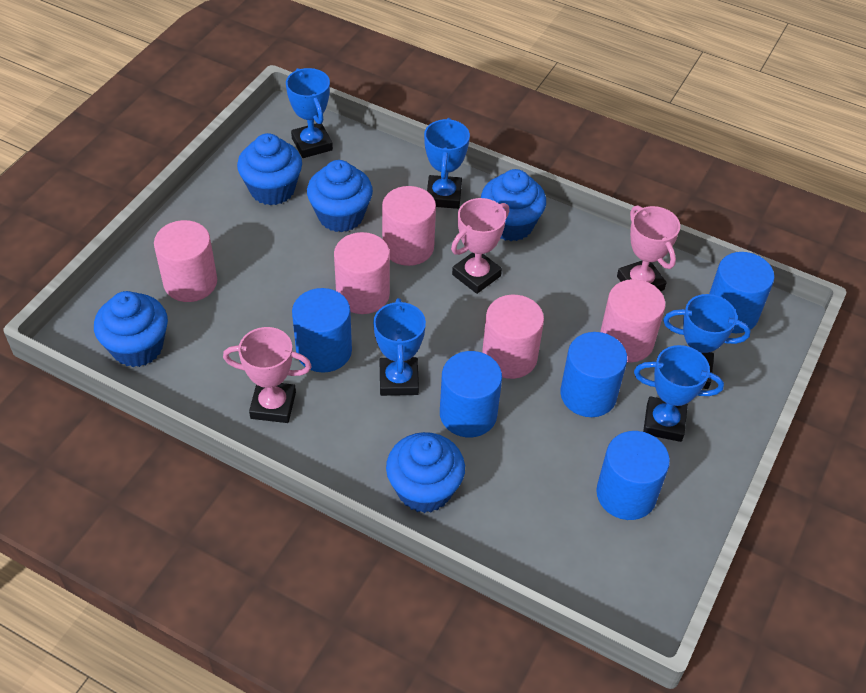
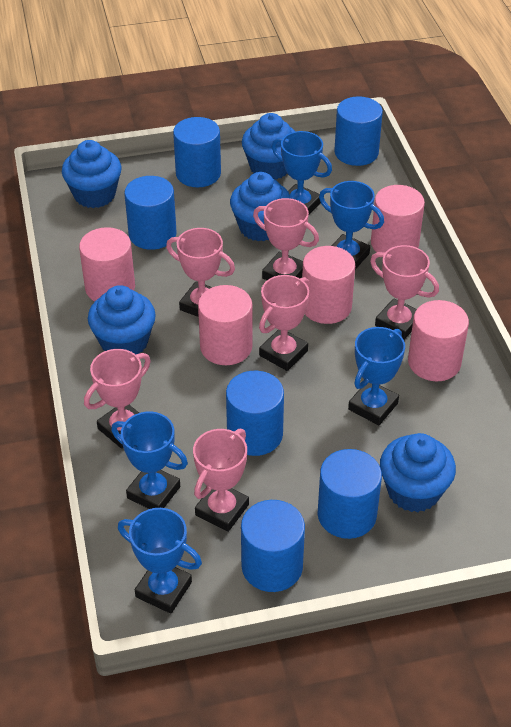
blue cylinder: [292,288,352,373] [440,351,502,437] [560,332,627,417] [596,431,670,520] [709,252,774,333] = 5 -> [124,176,176,250] [173,117,221,187] [226,371,284,456] [241,500,305,592] [317,449,382,539] [334,96,383,166] = 6
pink trophy: [223,327,312,423] [451,198,509,294] [617,205,680,291] = 3 -> [84,349,151,449] [166,228,235,317] [193,429,249,532] [253,198,319,280] [259,275,310,371] [370,245,439,340] = 6

